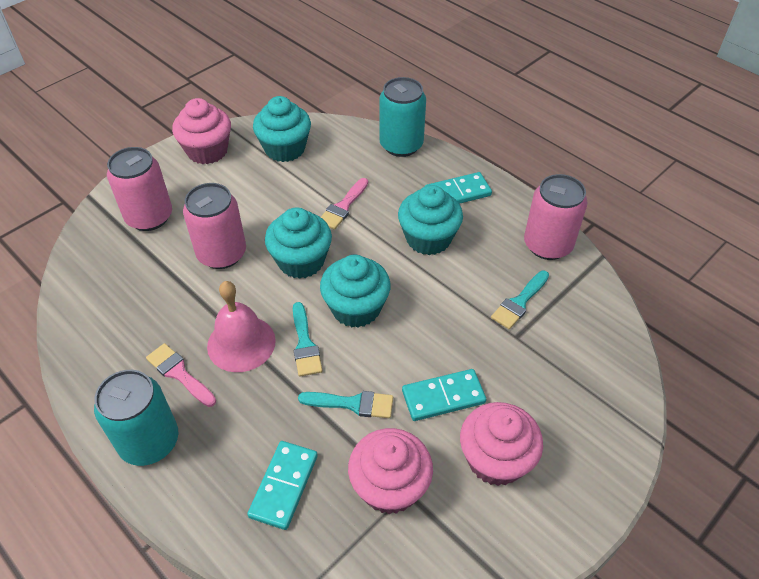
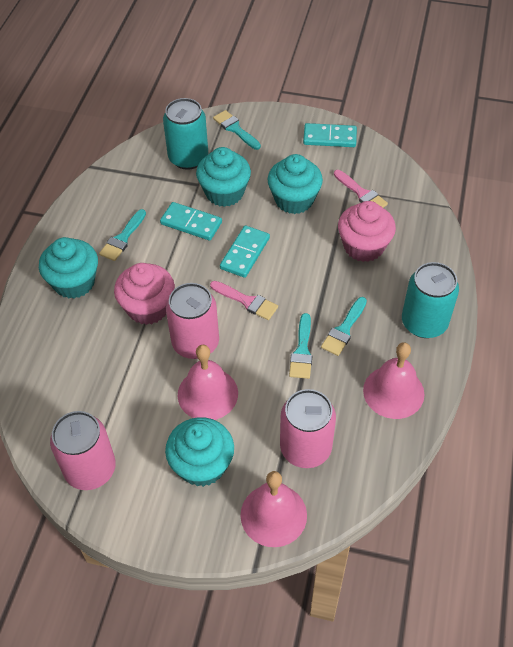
pink bell: [207,281,276,372] = 1 -> [178,345,238,420] [241,471,307,547] [363,342,424,419] = 3
pink cupcake: [172,98,231,164] [348,428,433,514] [460,402,543,486] = 3 -> [114,263,175,325] [338,201,396,262] = 2
turquoise brush: [293,302,323,376] [298,391,393,418] [491,271,549,329] = 3 -> [99,209,146,261] [213,110,261,150] [289,313,312,379] [321,297,367,356] = 4

